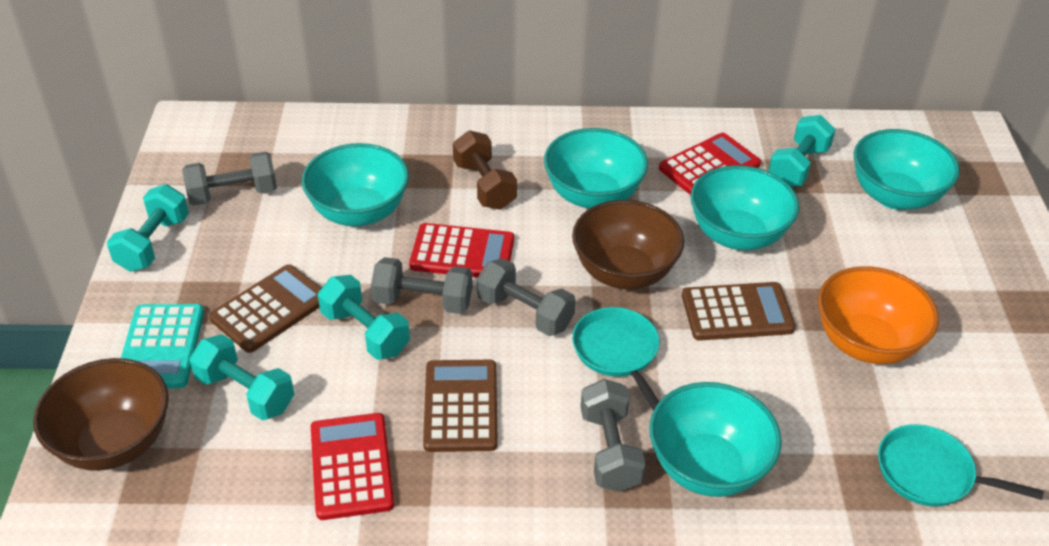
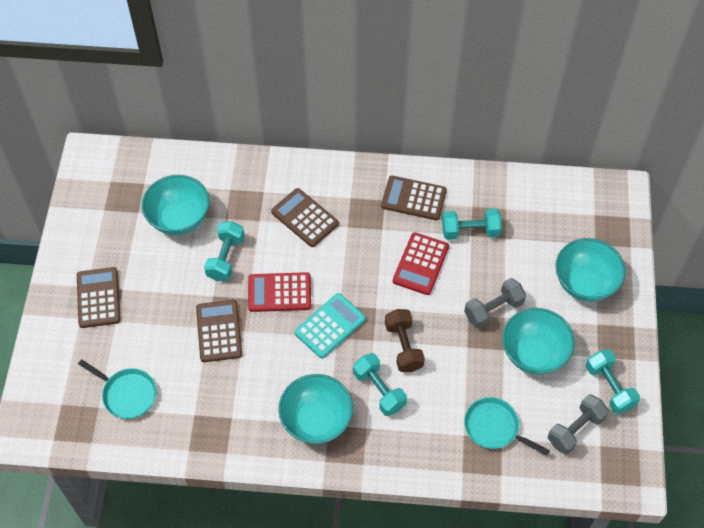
brown bowl: [33,358,169,471] [572,200,684,289] = 2 -> none = 0
brown calculator: [209,264,321,353] [423,360,498,452] [682,282,796,341] = 3 -> [77,267,121,328] [196,300,242,362] [271,188,339,247] [381,176,447,220] = 4
grey dumbbell: [182,151,277,205] [371,257,473,314] [477,258,576,336] [580,379,646,492] = 4 -> [464,278,526,329] [548,394,609,454] = 2
orange bowl: [818,266,939,364] = 1 -> none = 0
red calculator: [311,413,394,520] [409,223,514,278] [659,133,761,195] = 3 -> [248,272,311,312] [393,232,449,295] = 2
turquoise bowl: [302,143,409,226] [544,128,648,209] [649,382,782,497] [690,165,799,251] [854,129,960,210] = 5 -> [142,175,210,235] [278,374,353,444] [502,308,575,375] [555,238,626,302] = 4

